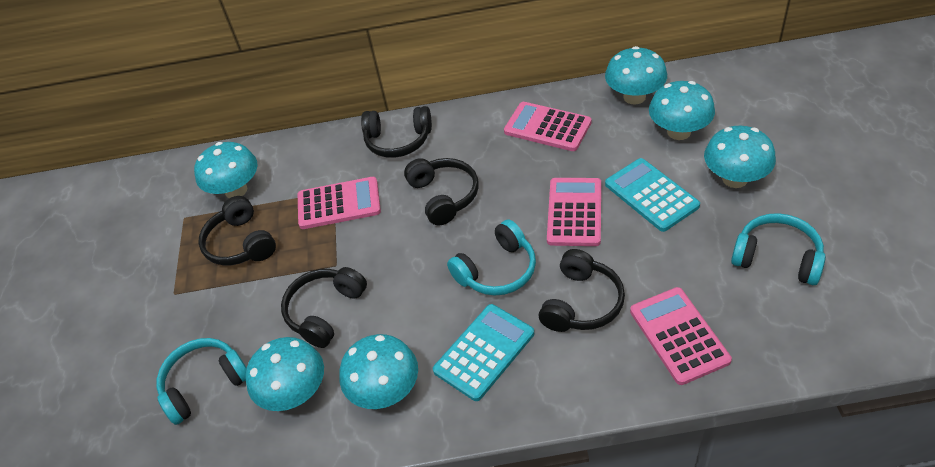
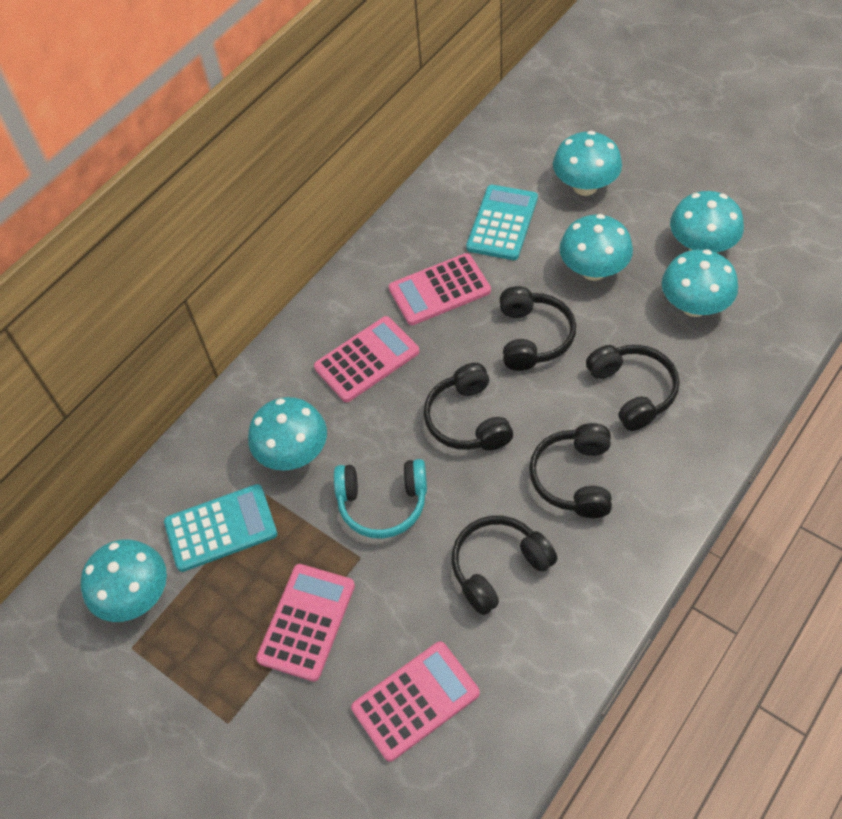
turquoise headphones: [156,338,247,425] [447,219,536,296] [731,213,826,285] = 3 -> [334,459,427,539] = 1

